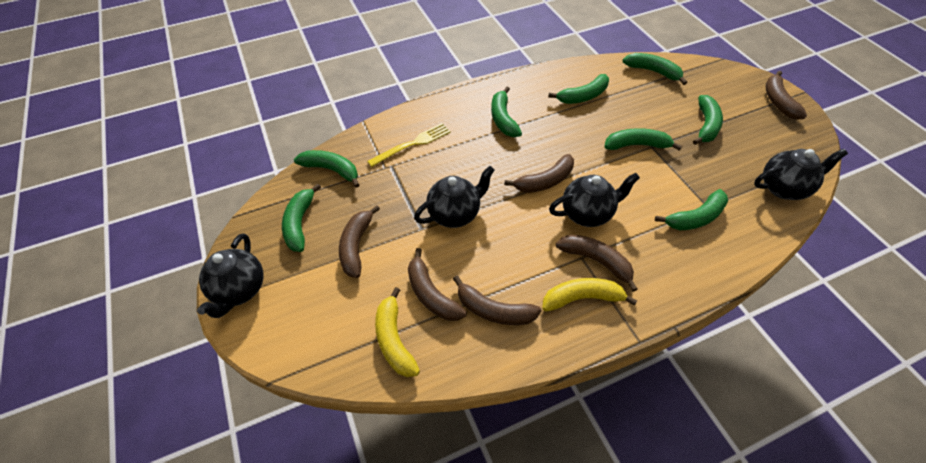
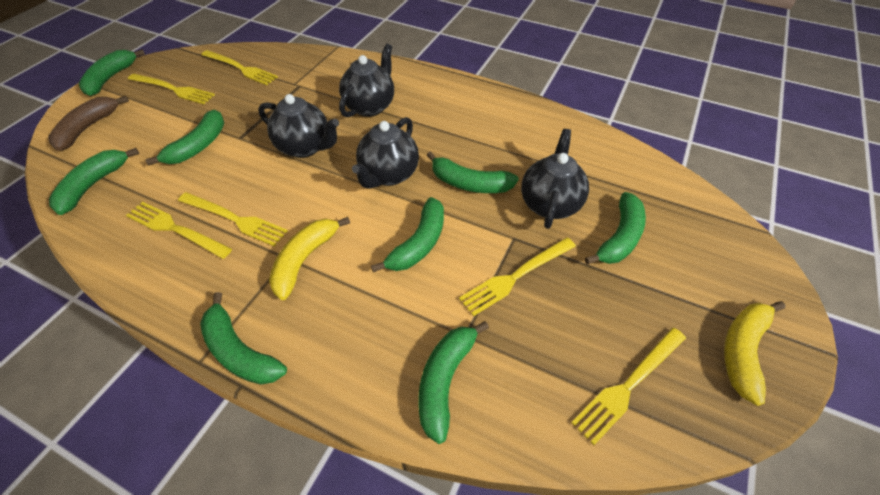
brown banana: [339,205,380,278] [408,248,467,321] [453,275,542,325] [504,154,574,193] [556,235,638,292] [766,71,807,120] = 6 -> [48,96,129,151] = 1
yellow fork: [367,123,451,167] = 1 -> [126,202,232,259] [128,74,215,104] [178,192,288,246] [201,50,278,85] [459,238,576,316] [571,328,686,445] = 6

